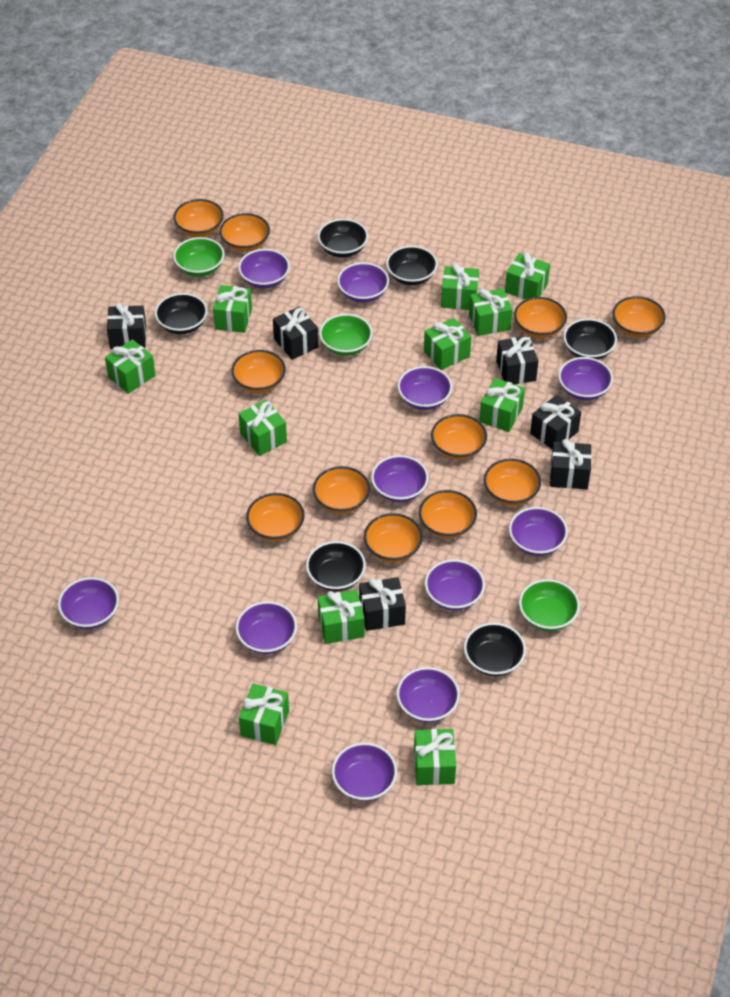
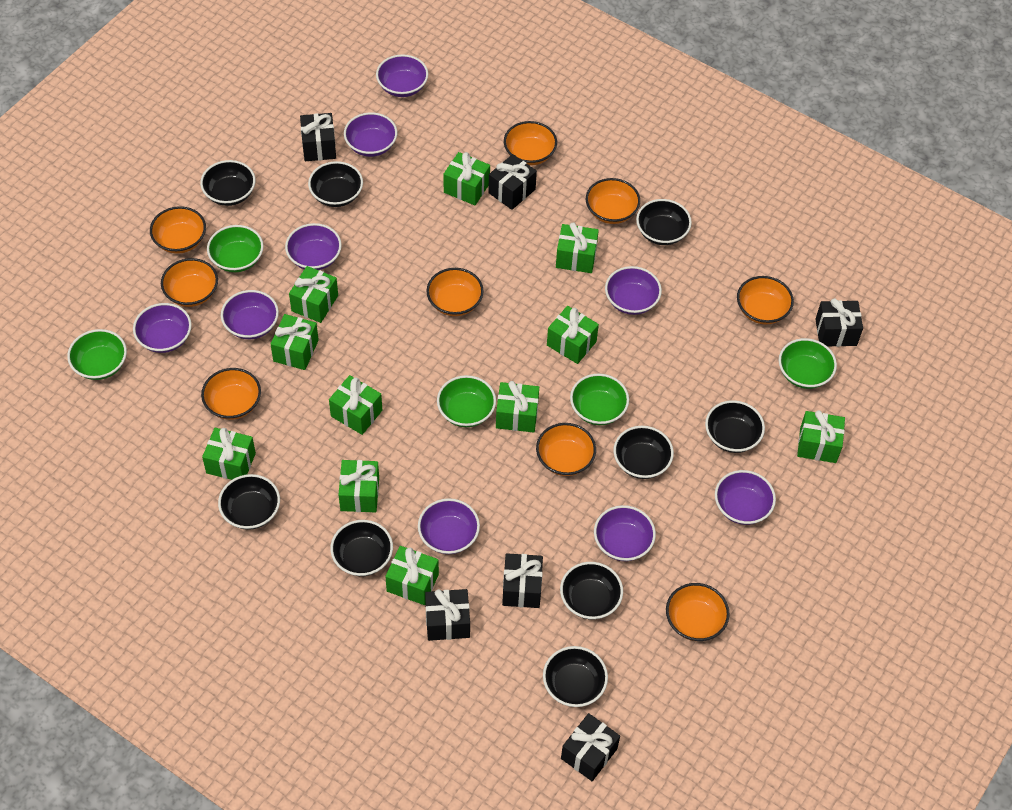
black bowl: [155,293,208,334] [306,541,366,591] [318,219,368,258] [386,246,438,285] [464,623,526,676] [563,318,617,360] = 6 -> [200,160,256,206] [218,474,280,530] [308,161,363,207] [330,520,393,576] [543,646,608,707] [560,562,623,619] [613,426,674,479] [636,199,692,245] [705,400,765,453] = 9
green bowl: [173,237,225,277] [319,314,373,356] [519,579,580,631] = 3 -> [67,329,127,380] [207,225,264,272] [437,375,496,427] [570,374,629,425] [779,338,837,389] = 5
orange bowl: [173,199,224,237] [219,213,270,252] [231,350,286,393] [246,493,305,542] [313,466,370,514] [364,513,423,563] [419,490,477,538] [431,414,487,460] [484,458,541,506] [514,297,567,338] [612,296,666,338] = 11 -> [150,206,206,254] [161,258,218,307] [201,368,261,420] [426,268,484,316] [504,121,557,165] [536,423,596,476] [586,178,640,224] [666,583,730,641] [737,276,794,324] = 9
purple bowl: [58,577,119,629] [236,601,297,654] [238,249,290,289] [332,742,397,801] [337,262,389,303] [371,455,429,502] [396,667,460,723] [398,366,452,410] [425,559,485,611] [509,507,568,556] [558,357,613,401] = 11 -> [133,303,192,353] [221,290,279,339] [285,223,342,270] [344,112,397,157] [376,54,428,97] [418,498,480,554] [594,505,656,561] [605,266,662,315] [715,470,776,525] = 9

